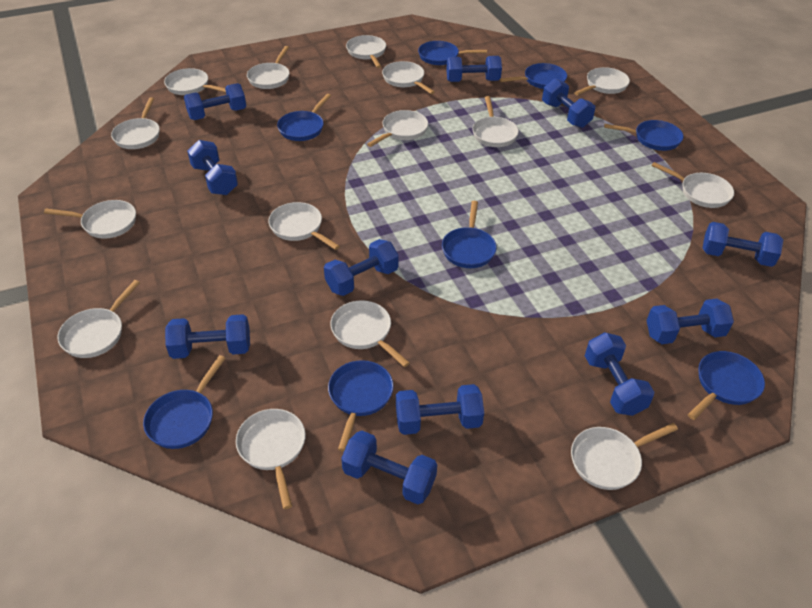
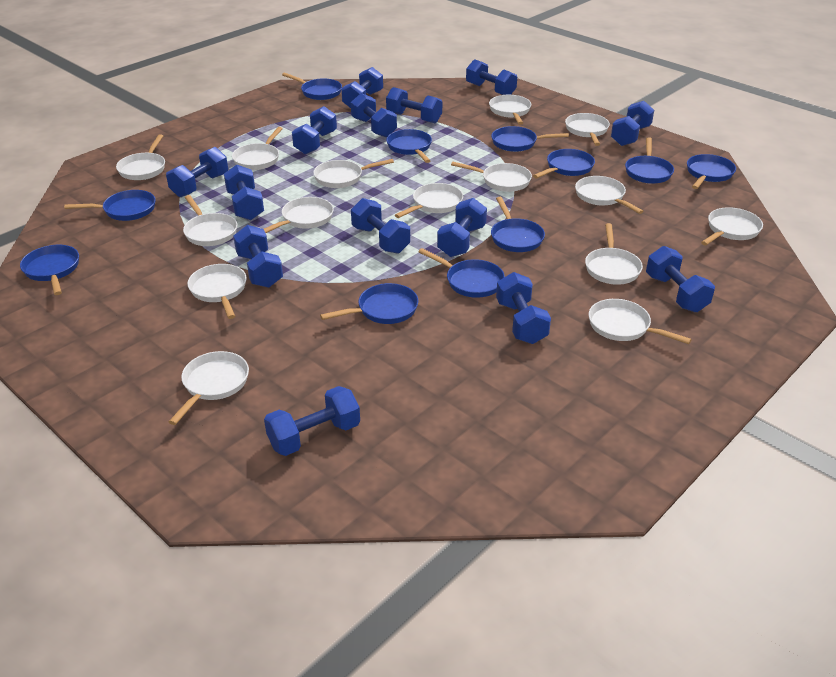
blue dumbbell: [165,314,250,359] [184,83,246,120] [187,140,238,195] [324,239,399,296] [341,431,437,504] [396,384,484,435] [446,56,502,82] [542,78,595,128] [585,332,654,416] [646,299,734,344] [703,222,783,267] = 11 -> [166,147,228,197] [224,165,264,220] [233,225,283,288] [264,386,360,456] [292,106,337,154] [341,67,383,108] [351,93,397,138] [351,198,410,254] [386,87,442,123] [437,198,487,257] [466,59,517,95] [496,272,551,344] [611,101,654,146] [646,246,715,312] = 14
blue pan: [143,355,226,449] [277,94,331,141] [328,360,394,452] [418,41,487,65] [442,201,497,268] [500,63,567,89] [604,120,684,151] [688,351,765,420] = 8 -> [20,245,79,295] [64,190,156,221] [282,73,342,100] [320,283,418,324] [386,129,432,163] [418,248,505,298] [491,126,569,152] [491,197,545,252] [533,149,595,178] [625,137,674,184] [687,154,736,189] = 11

